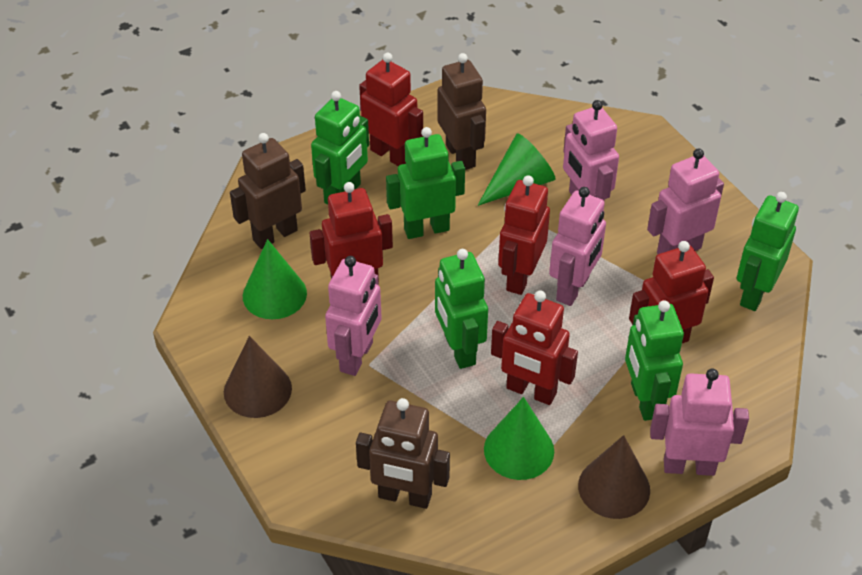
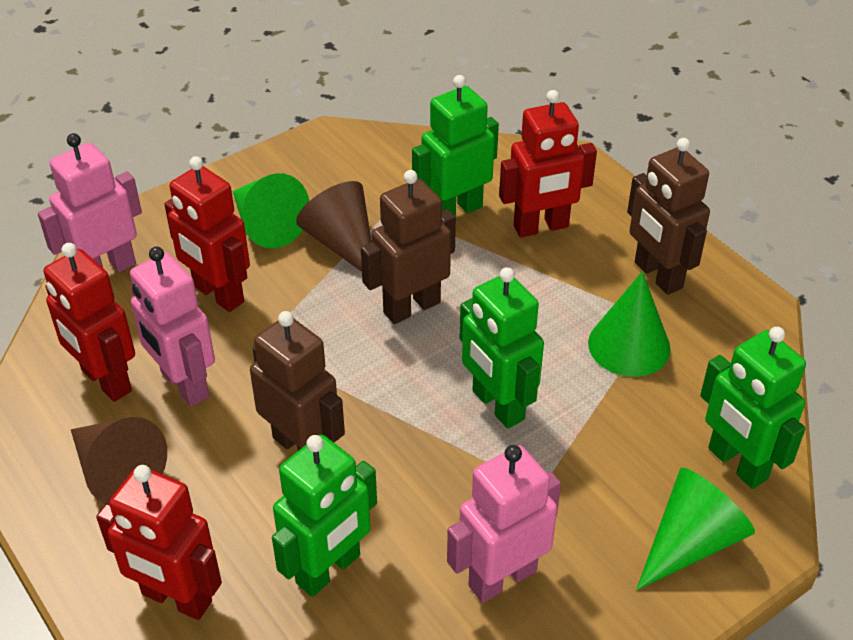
green robot: [311,91,369,205] [386,127,465,239] [435,249,488,369] [625,300,684,421] [737,192,799,311] = 5 -> [272,435,377,597] [412,75,499,216] [460,267,544,429] [700,327,806,489] = 4
pink robot: [325,256,382,376] [549,187,606,306] [563,100,619,201] [647,148,724,254] [650,368,749,476] = 5 -> [38,133,142,272] [130,247,215,407] [447,445,561,603] = 3
red robot: [310,182,393,284] [359,53,423,166] [491,290,578,405] [498,175,550,295] [629,241,714,343] = 5 -> [43,243,135,402] [96,465,222,620] [164,156,250,312] [499,90,597,237] = 4

